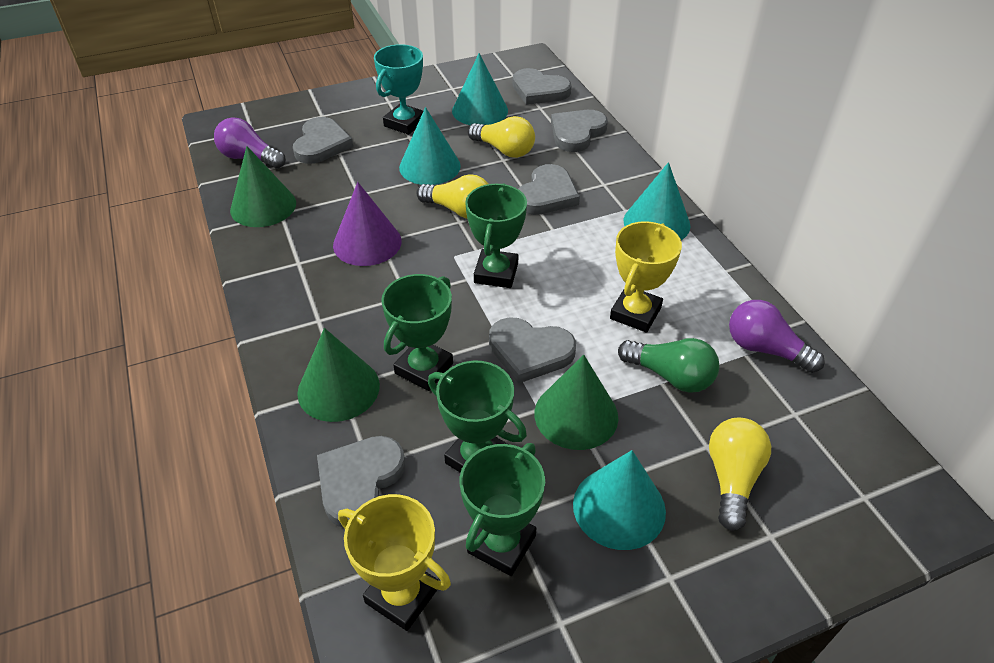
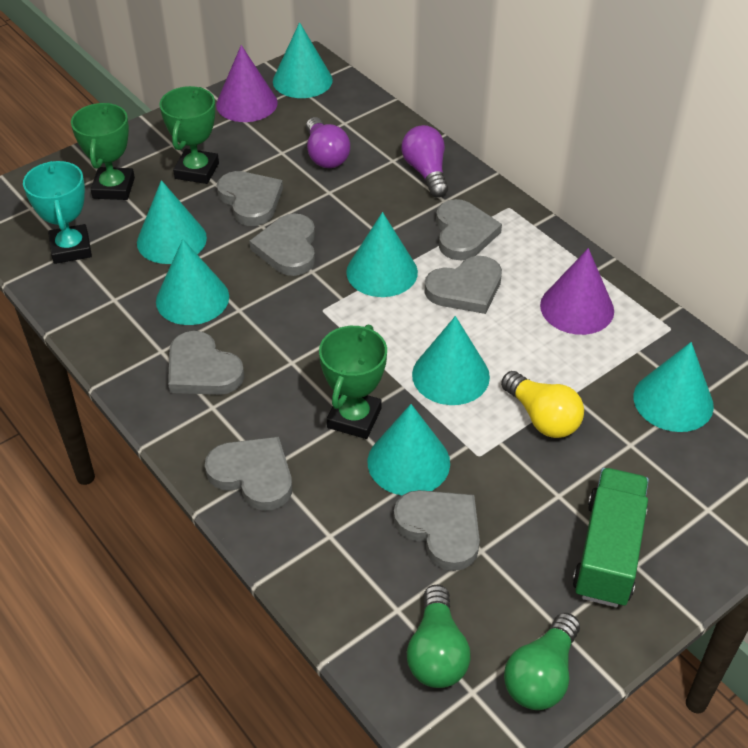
green cone: [230,146,296,227] [297,328,380,422] [535,355,618,450] = 3 -> none = 0
green light bulb: [618,338,720,393] = 1 -> [407,585,470,688] [504,613,580,710] = 2
green trophy: [381,274,453,391] [428,361,527,473] [460,443,545,576] [465,183,527,288] = 4 -> [71,103,135,200] [159,86,219,184] [319,325,387,439] = 3
green truck: none = 0 -> [572,468,649,607] = 1
grey heart: [293,117,353,164] [317,436,405,528] [489,317,576,383] [513,68,572,105] [518,164,580,215] [551,110,608,152] = 6 -> [168,331,244,395] [205,437,292,511] [217,171,283,226] [249,213,315,276] [394,490,480,571] [424,256,502,314] [436,199,502,260] = 7
purple cone: [333,182,402,266] = 1 -> [216,45,278,122] [540,248,614,335] = 2
turquoise cone: [399,107,461,185] [452,53,508,125] [573,450,666,550] [624,162,690,240] = 4 -> [137,180,207,264] [156,239,229,325] [273,22,333,98] [346,212,418,297] [368,404,450,495] [412,316,490,405] [634,342,714,432] = 7
yellow light bulb: [416,174,489,219] [468,116,535,158] [709,418,771,531] = 3 -> [501,371,584,438] = 1
yellow trophy: [338,494,451,631] [610,221,682,333] = 2 -> none = 0

